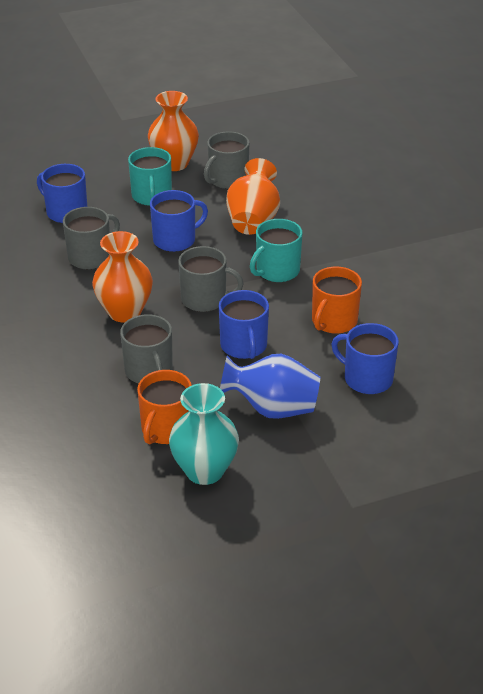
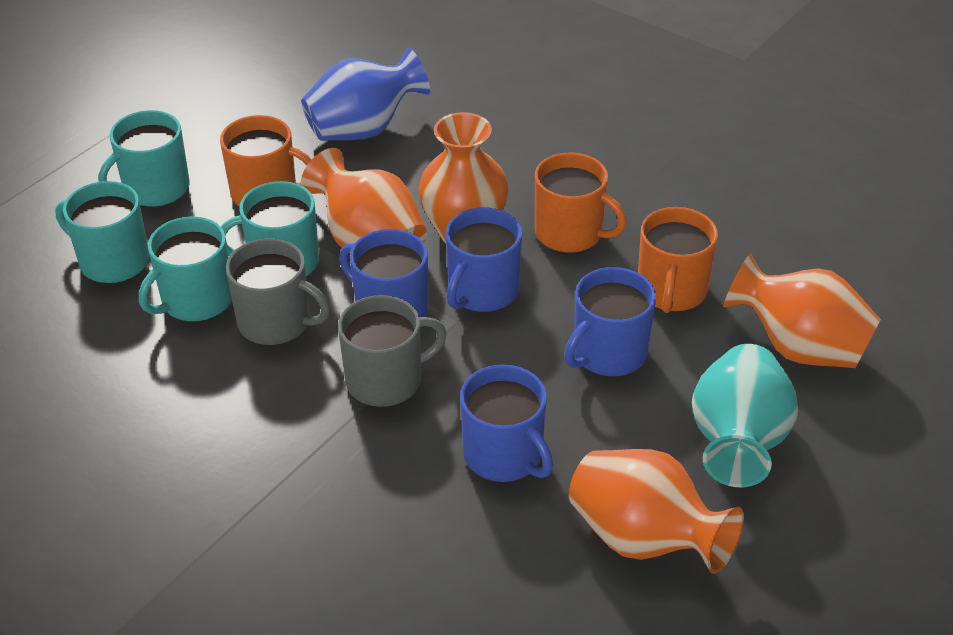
grey mug: [63,207,120,269] [120,314,173,384] [178,246,244,312] [204,131,249,189] = 4 -> [226,238,330,345] [338,295,447,407] = 2
orange mug: [137,370,192,444] [312,267,362,334] = 2 -> [220,115,312,207] [535,153,627,253] [638,207,718,313] = 3
orange vase: [92,231,153,323] [148,91,199,171] [226,158,280,235] = 3 -> [301,148,427,248] [418,112,509,243] [569,449,744,574] [723,253,881,368] = 4
turquoise mug: [128,147,172,206] [250,219,302,282] = 2 -> [55,181,149,283] [98,110,190,207] [139,216,232,321] [221,181,319,276] = 4

